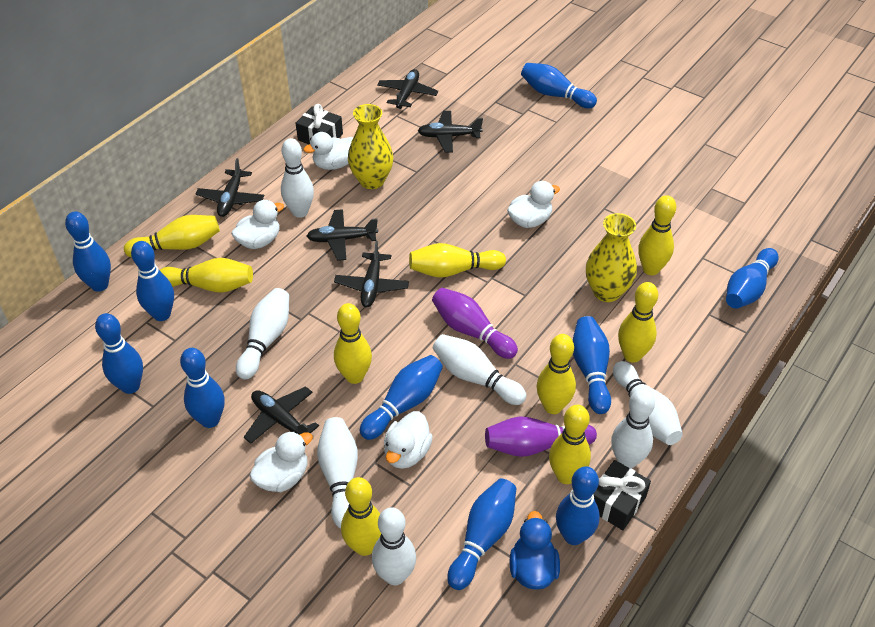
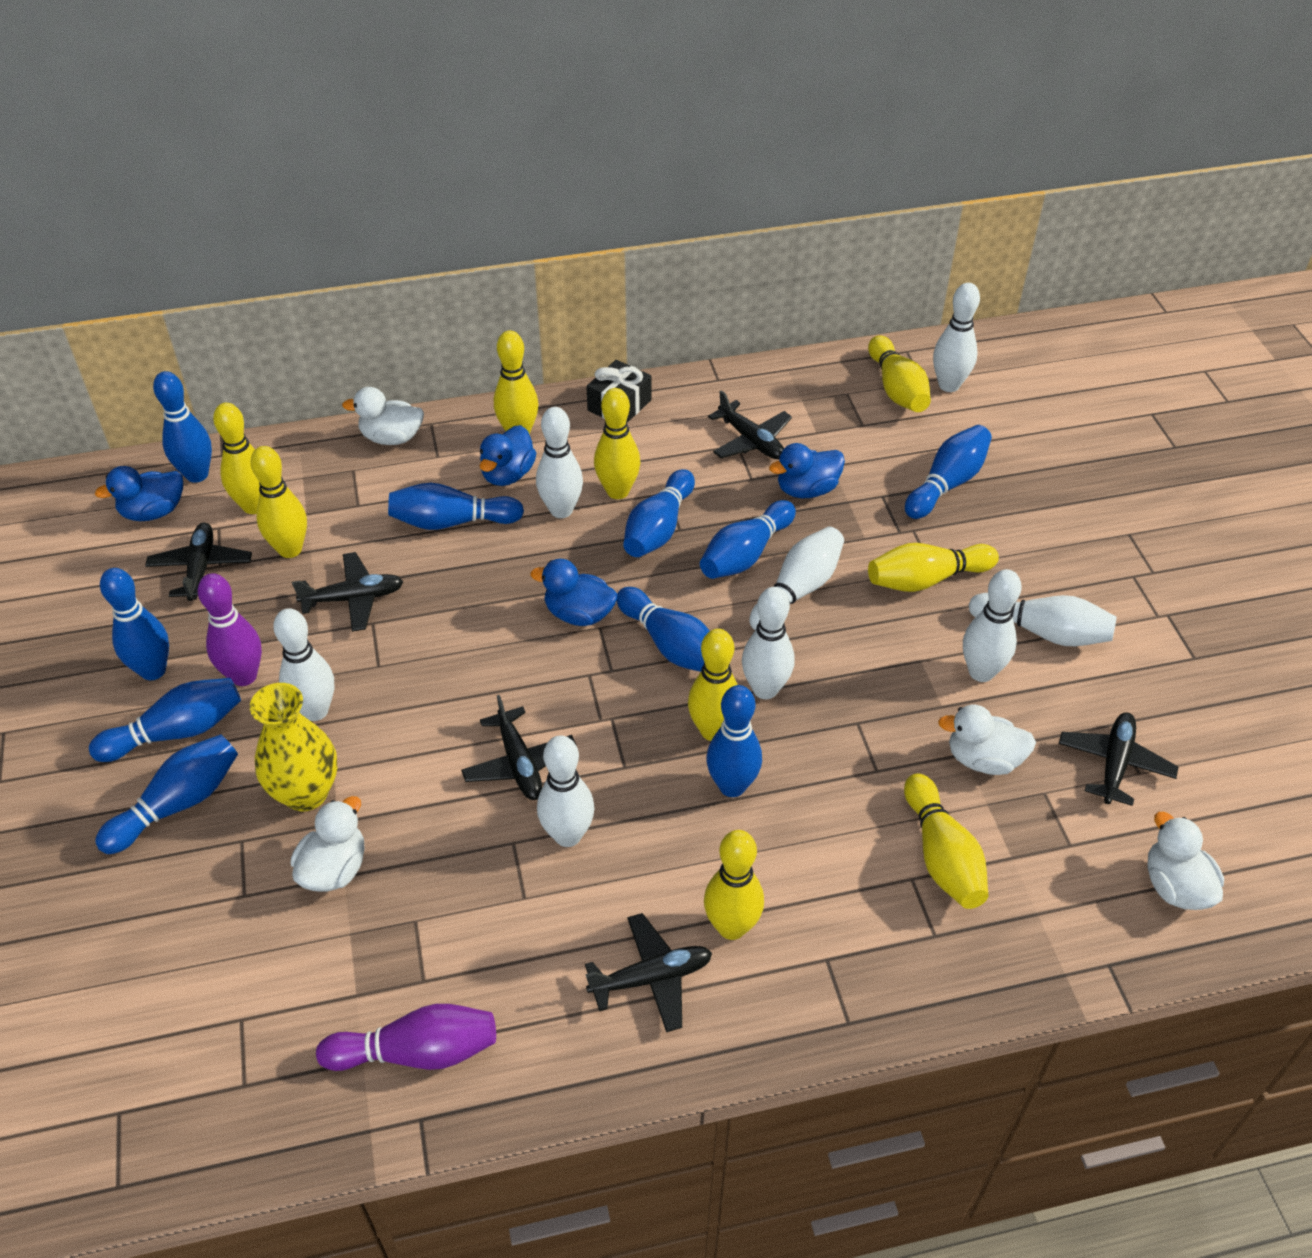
black gift: [296,104,343,144] [594,460,651,530] = 2 -> [586,360,651,423] = 1
blue duck: [509,511,560,590] = 1 -> [95,466,183,521] [480,425,536,486] [530,559,617,626] [769,443,845,498] = 4
white bowling pin: [236,288,289,380] [281,138,314,218] [317,417,358,528] [372,507,416,585] [433,334,526,405] [611,389,655,468] [613,361,683,445] = 7 -> [273,608,334,721] [536,407,583,518] [537,735,595,847] [742,587,795,699] [749,526,844,630] [933,283,980,392] [963,569,1022,682] [969,593,1117,646] = 8
white duck: [231,200,284,249] [250,431,313,492] [303,132,353,170] [384,411,433,469] [507,181,560,228] = 5 -> [291,796,364,892] [342,387,424,445] [938,705,1036,775] [1147,812,1224,910] = 4
yellow vase: [348,104,393,189] [586,213,637,302] = 2 -> [250,683,337,811] = 1

